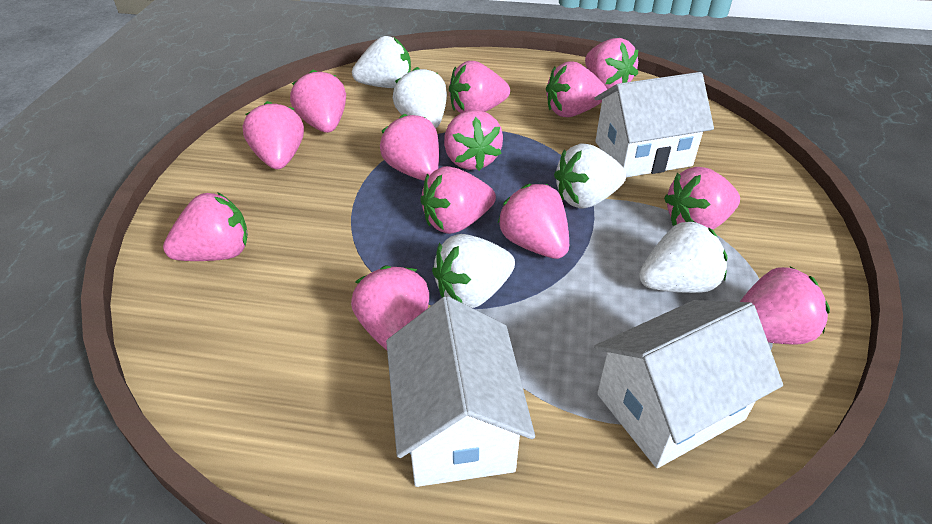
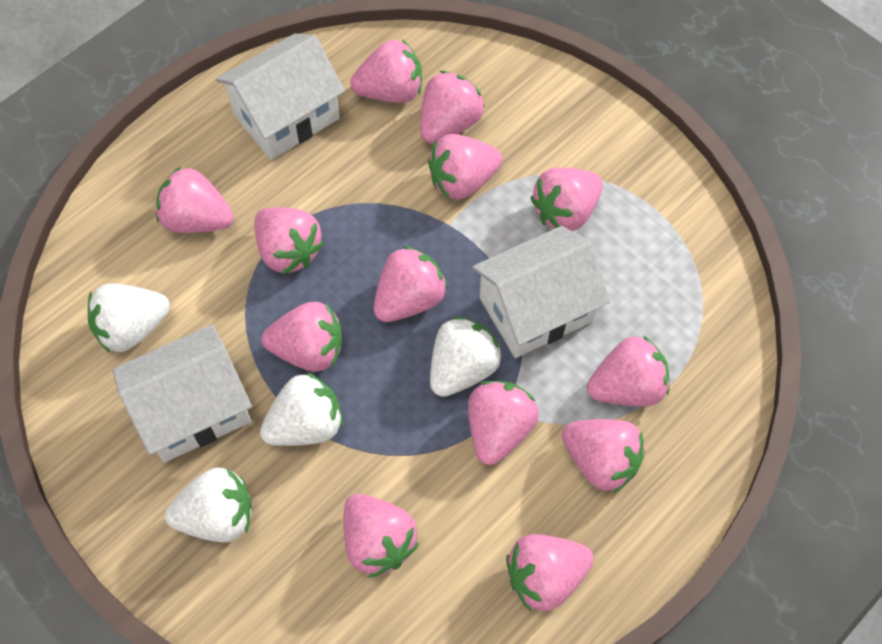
white strawberry: [352,36,411,88] [393,67,447,129] [432,234,515,308] [554,144,626,209] [639,221,728,293] = 5 -> [88,284,170,353] [165,467,252,542] [260,372,343,446] [430,316,502,397] = 4

